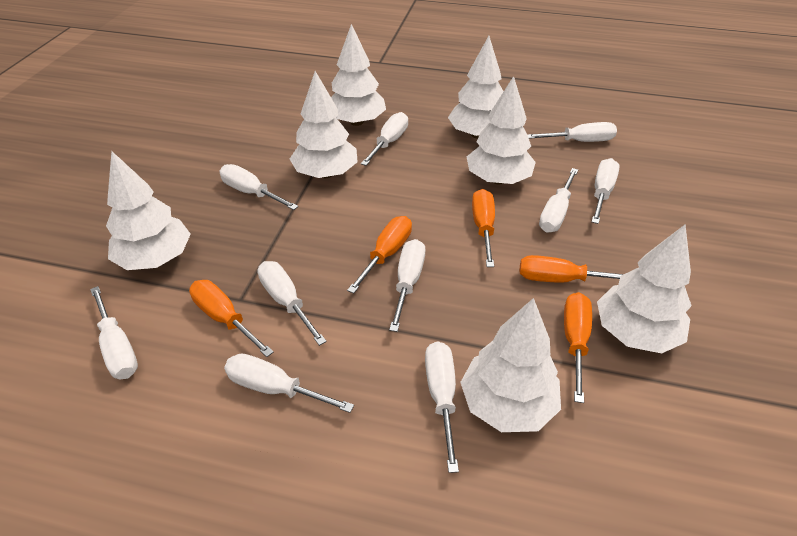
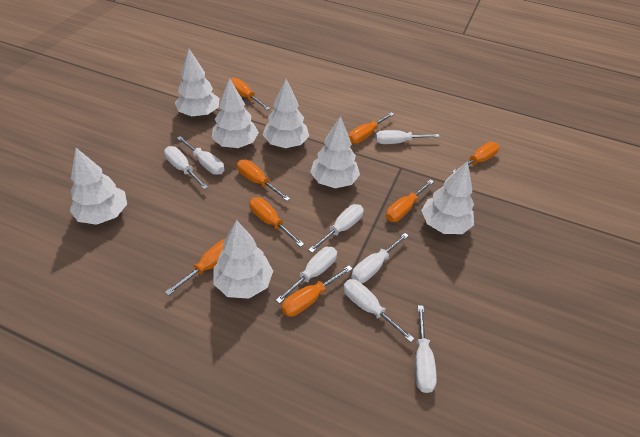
orange screwdriver: [189,280,274,357] [347,216,412,293] [472,189,495,267] [519,255,623,283] [564,292,592,403] = 5 -> [165,239,225,296] [230,78,270,110] [237,159,290,201] [249,197,304,247] [281,266,352,317] [349,112,394,144] [386,180,434,222] [452,142,499,173] = 8
white screwdriver: [90,286,138,379] [219,164,298,210] [224,354,354,413] [257,261,327,346] [361,112,408,166] [389,239,425,332] [425,341,459,473] [527,122,617,142] [539,168,578,233] [592,158,620,224] = 10 -> [164,146,208,189] [177,136,224,175] [276,247,337,304] [309,204,364,253] [343,279,414,342] [351,233,409,283] [375,130,440,144] [415,305,437,393] = 8

